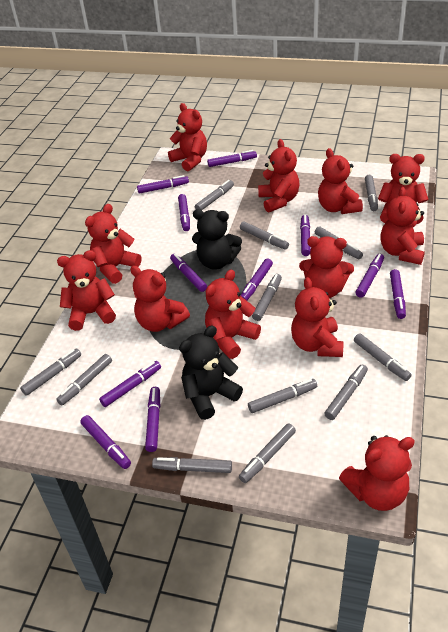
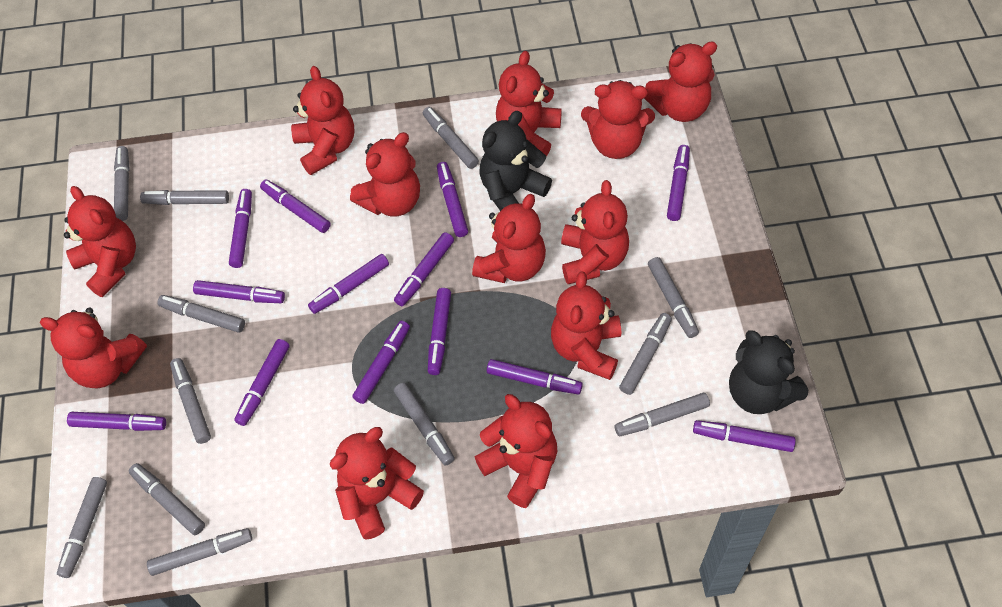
purple marker: [80,415,131,469] [99,361,161,407] [137,175,189,194] [145,387,160,452] [170,254,207,292] [178,194,190,231] [207,150,257,167] [240,258,273,301] [300,215,311,256] [356,254,384,298] [390,269,406,319] = 11 -> [67,412,166,431] [193,280,285,303] [229,189,252,268] [234,339,290,426] [260,179,331,233] [308,254,389,314] [352,321,410,404] [394,232,454,306] [428,288,451,375] [437,162,468,237] [487,359,583,394] [667,145,690,221] [693,420,796,452] = 13

